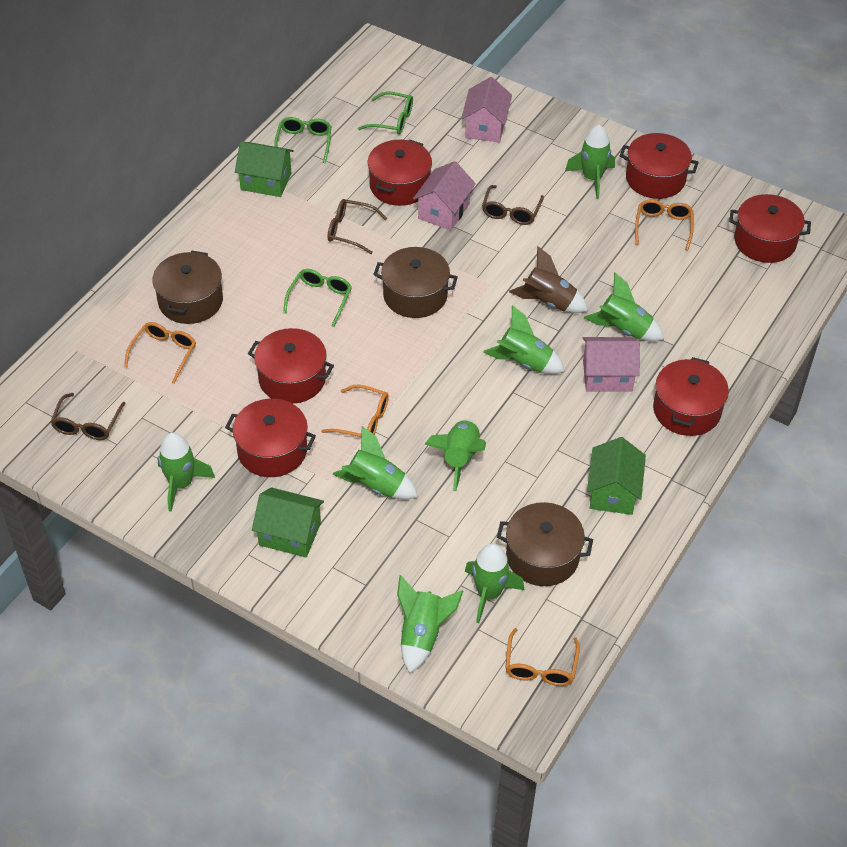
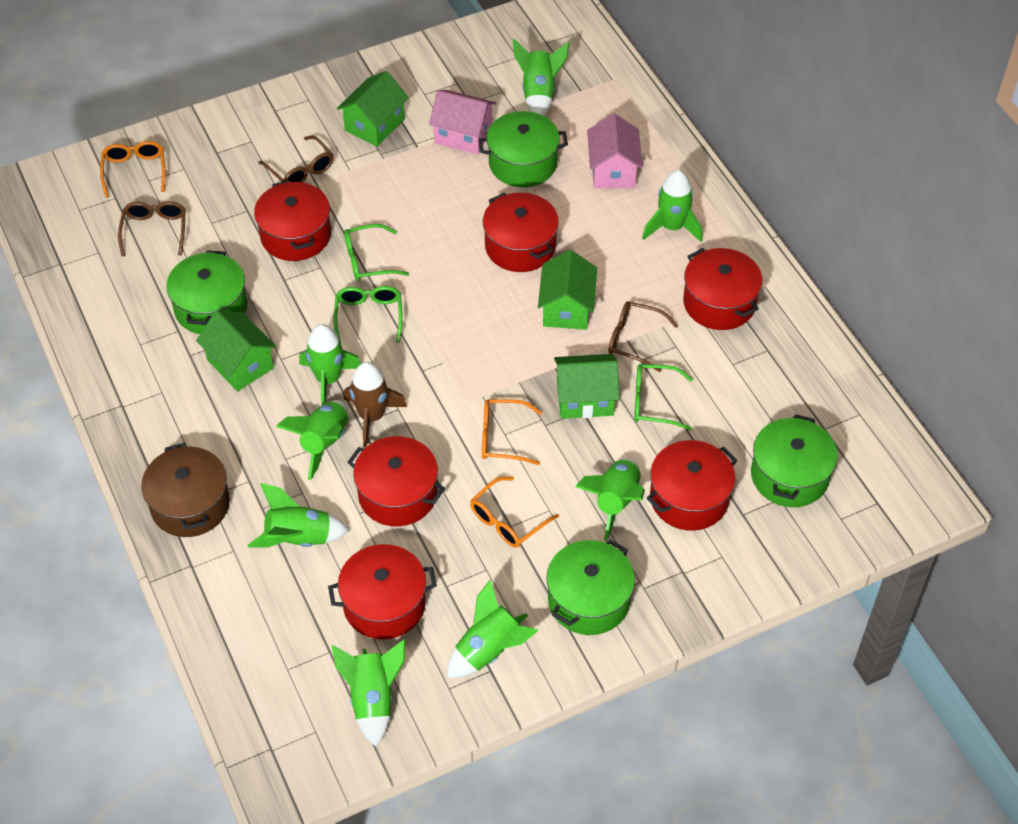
brown pot: [152,251,223,324] [373,247,458,318] [497,502,593,586] = 3 -> [141,443,230,537] = 1
green house: [235,141,294,197] [252,487,324,558] [587,437,646,515] = 3 -> [196,310,276,391] [337,71,409,147] [538,250,597,330] [554,354,619,419] = 4
green pot: none = 0 -> [166,250,247,334] [478,111,568,187] [546,539,635,635] [751,414,838,507] = 4
orange glasses: [124,322,196,384] [321,384,389,437] [505,628,580,686] [635,199,694,250] = 4 -> [100,141,165,198] [470,476,559,548] [482,399,542,465] = 3
pink house: [413,161,476,230] [461,77,512,143] [583,337,640,391] = 3 -> [429,90,496,154] [587,113,643,189] = 2

